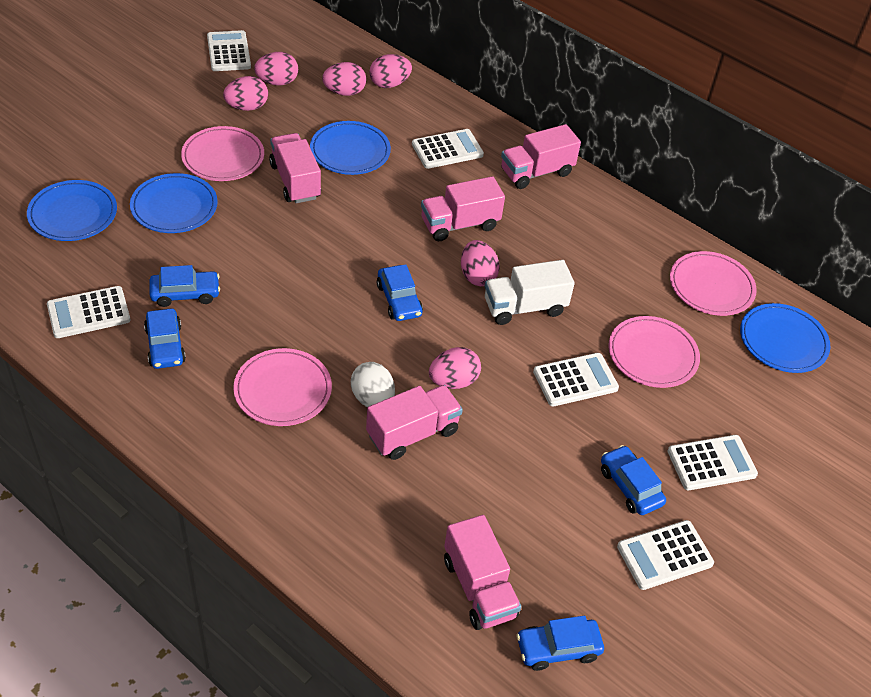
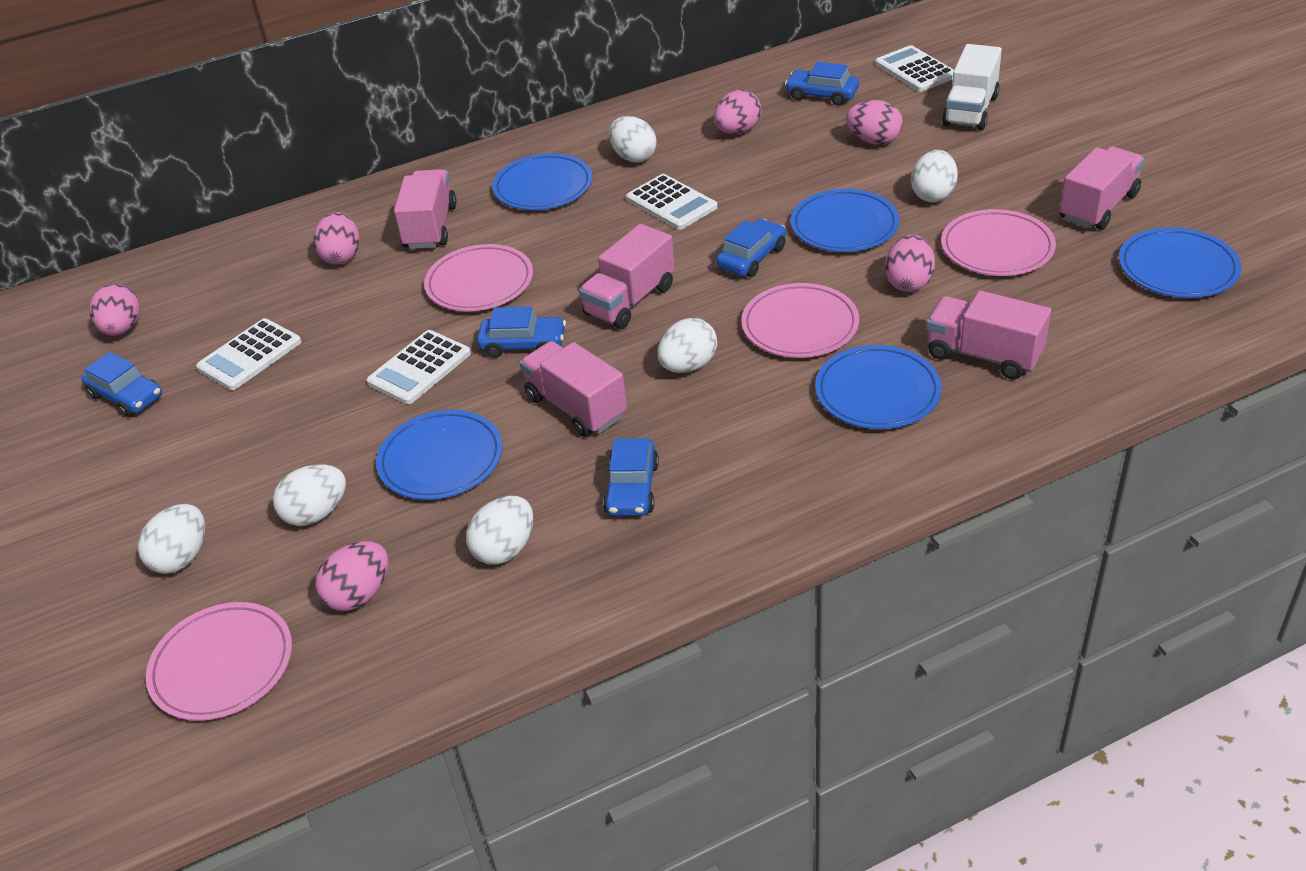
blue plate: [27,180,117,241] [130,173,218,233] [310,121,391,175] [740,303,831,373] = 4 -> [376,410,502,500] [493,153,592,210] [791,189,899,252] [815,345,942,429] [1119,227,1241,298] = 5
white calculator: [47,286,131,338] [207,30,251,71] [412,129,484,169] [533,353,619,407] [617,520,714,590] [668,435,758,490] = 6 -> [196,318,301,390] [366,330,471,404] [626,174,718,230] [875,45,954,92] = 4
white egg: [351,362,395,408] = 1 -> [137,504,205,574] [273,464,346,526] [466,496,533,565] [609,116,657,162] [658,318,717,373] [911,150,958,202] = 6

